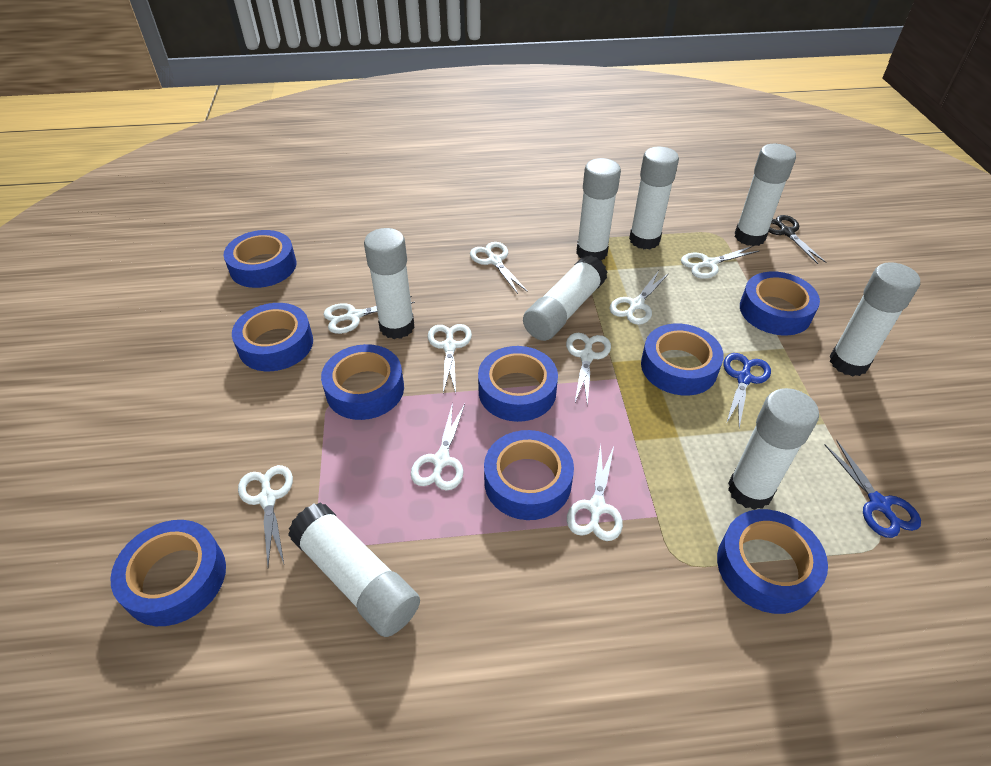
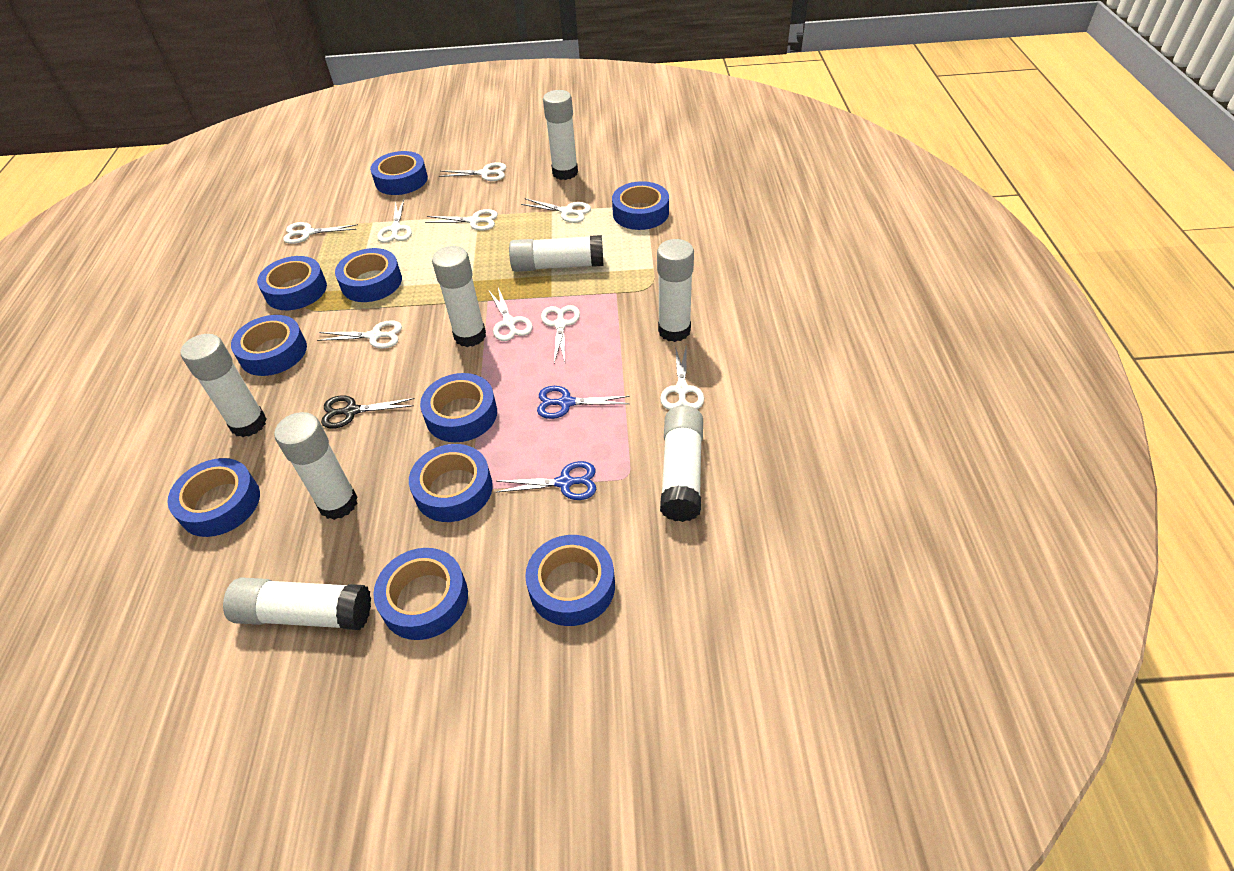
blue tape: [110,520,226,626] [223,230,296,288] [232,303,313,371] [321,344,404,420] [478,346,558,422] [484,430,574,520] [641,324,724,396] [717,509,828,614] [740,271,820,335] = 9 -> [167,458,260,537] [231,315,307,376] [257,256,327,310] [335,248,402,302] [370,151,428,195] [373,548,468,640] [409,444,493,522] [420,373,497,442] [525,535,615,626] [612,181,669,230] = 10

